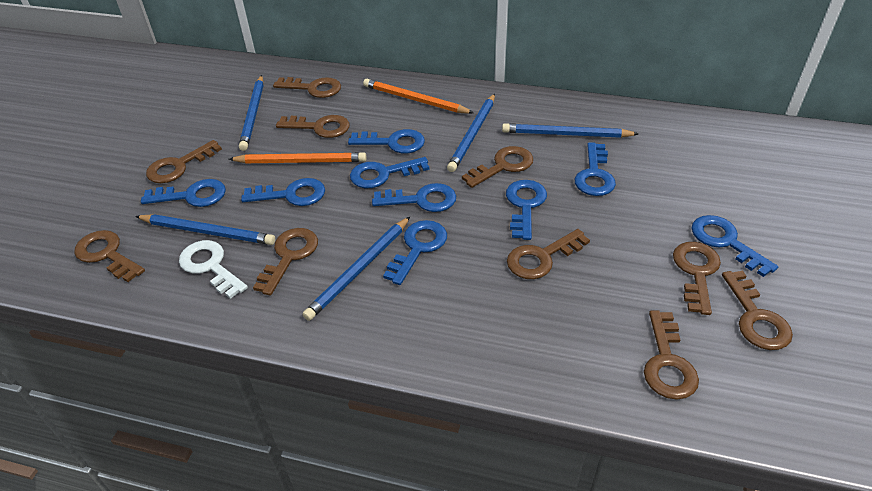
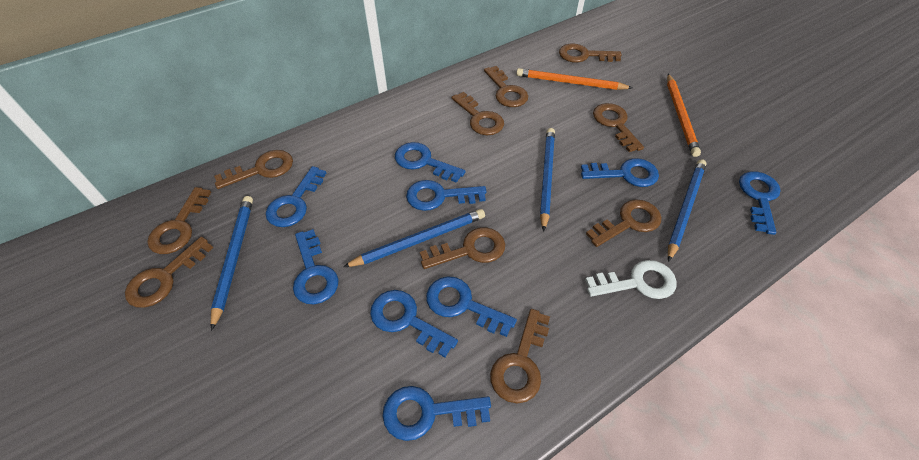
blue pencil: [135,214,275,245] [239,75,264,151] [302,217,410,321] [447,94,495,172] [502,123,638,138] = 5 -> [210,196,253,331] [343,209,485,267] [540,128,555,232] [668,159,707,262] = 4

